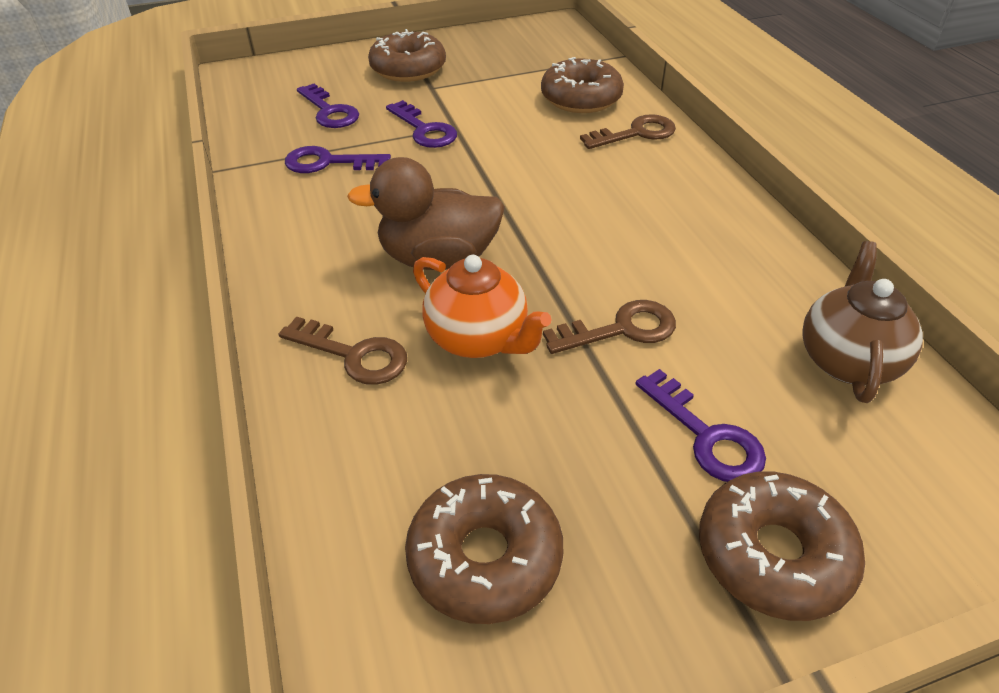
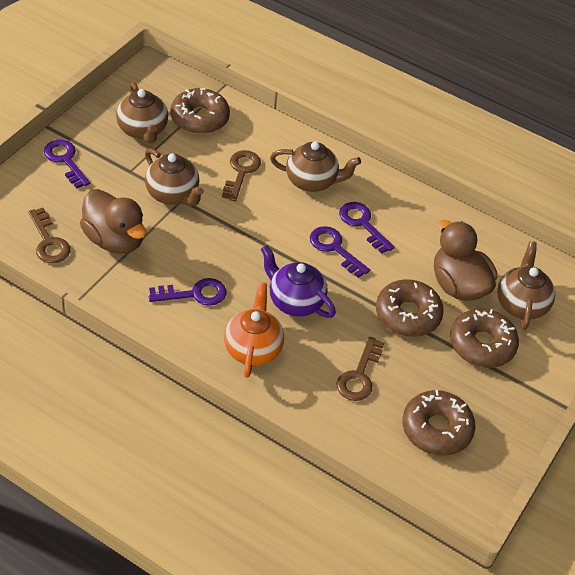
brown duck: [347,157,505,270] = 1 -> [80,189,146,254] [434,220,497,301] = 2
brown teapot: [802,241,923,403] = 1 -> [116,82,168,143] [145,148,204,206] [270,141,361,192] [497,241,555,330] = 4
purple teapot: none = 0 -> [261,245,336,318] = 1

